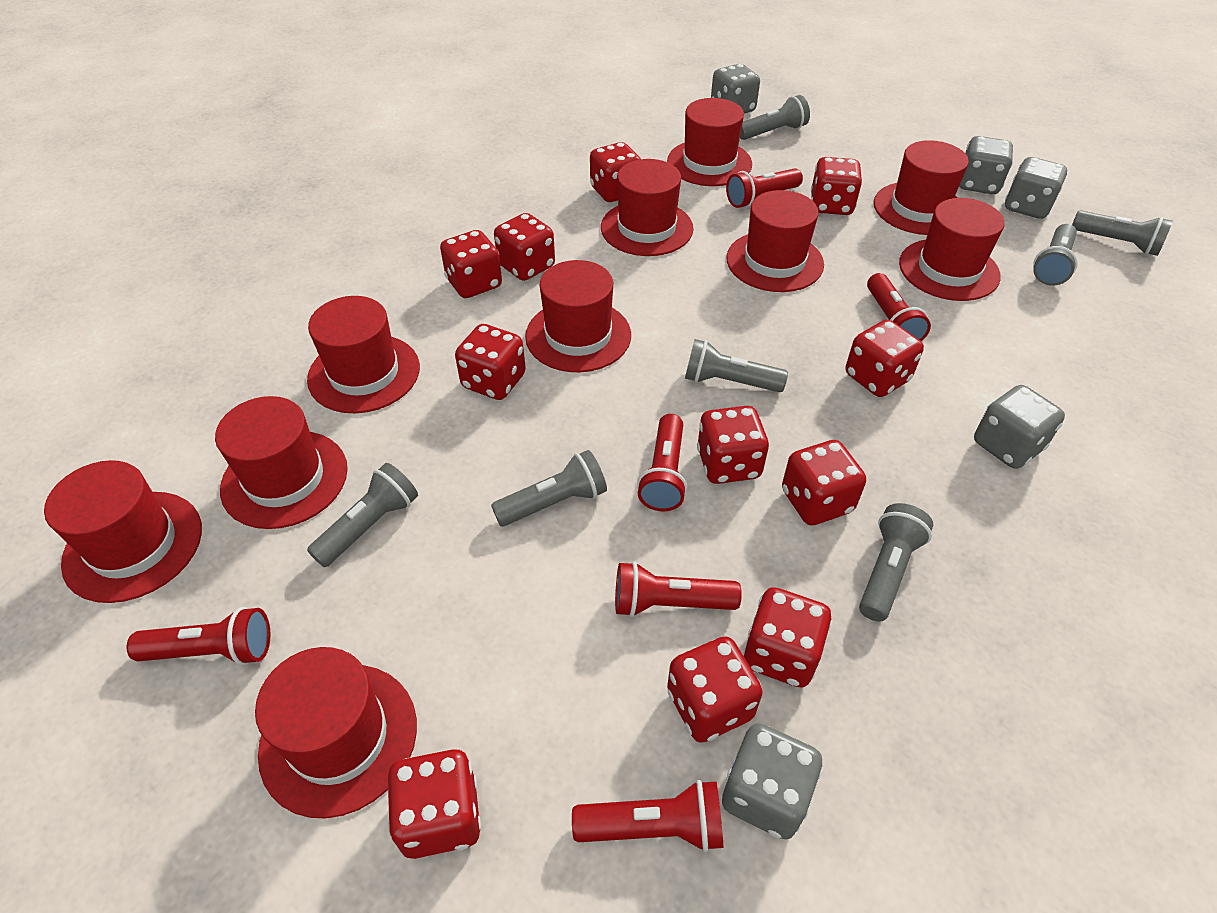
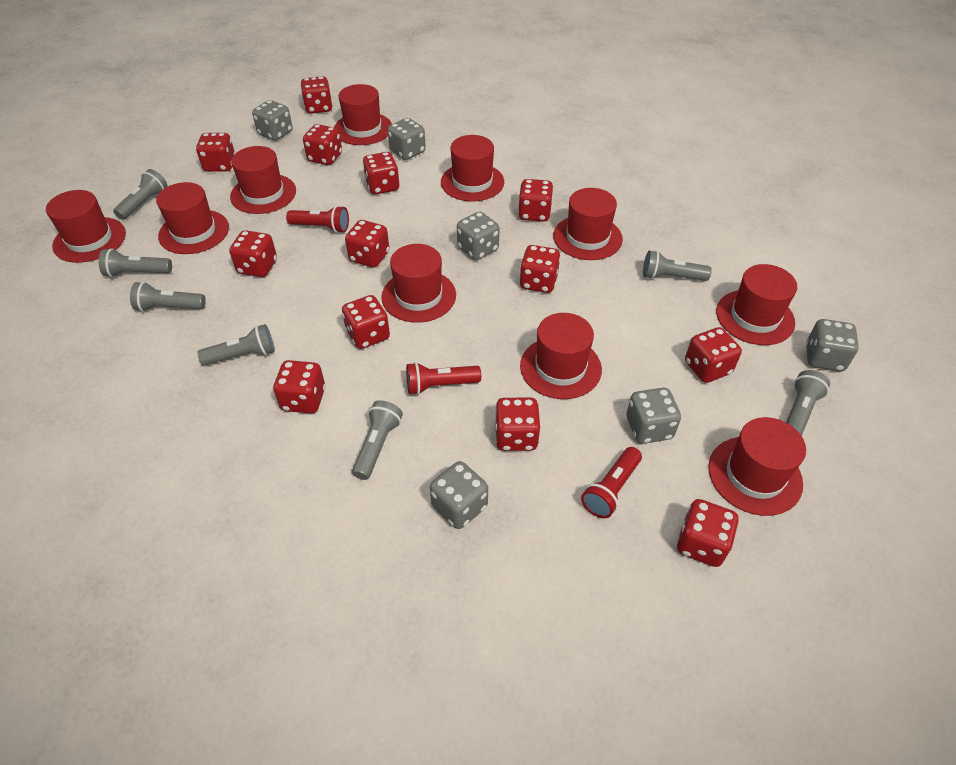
grey dice: [711,64,760,113] [722,723,823,839] [959,136,1013,194] [974,385,1065,469] [1005,157,1067,219] = 5 -> [252,100,293,141] [388,118,426,160] [430,461,488,529] [457,212,499,260] [627,388,681,444] [806,319,859,371] = 6
red dice: [388,749,481,859] [440,230,502,298] [455,324,526,400] [494,213,555,281] [590,142,641,202] [667,636,763,743] [697,406,769,484] [743,587,832,687] [782,440,866,525] [811,157,862,215] [846,320,924,397] = 11 -> [196,133,235,172] [229,230,277,277] [273,360,326,414] [301,76,333,114] [303,124,342,165] [342,295,390,349] [345,220,389,268] [362,152,399,195] [495,397,540,451] [518,179,554,222] [519,245,561,293] [677,499,738,567] [685,327,742,383] = 13
red flashlight: [127,607,271,666] [572,780,723,852] [615,562,742,617] [637,414,687,511] [726,168,803,208] [867,273,931,341] = 6 -> [286,205,349,233] [406,362,481,395] [581,447,642,518] = 3

